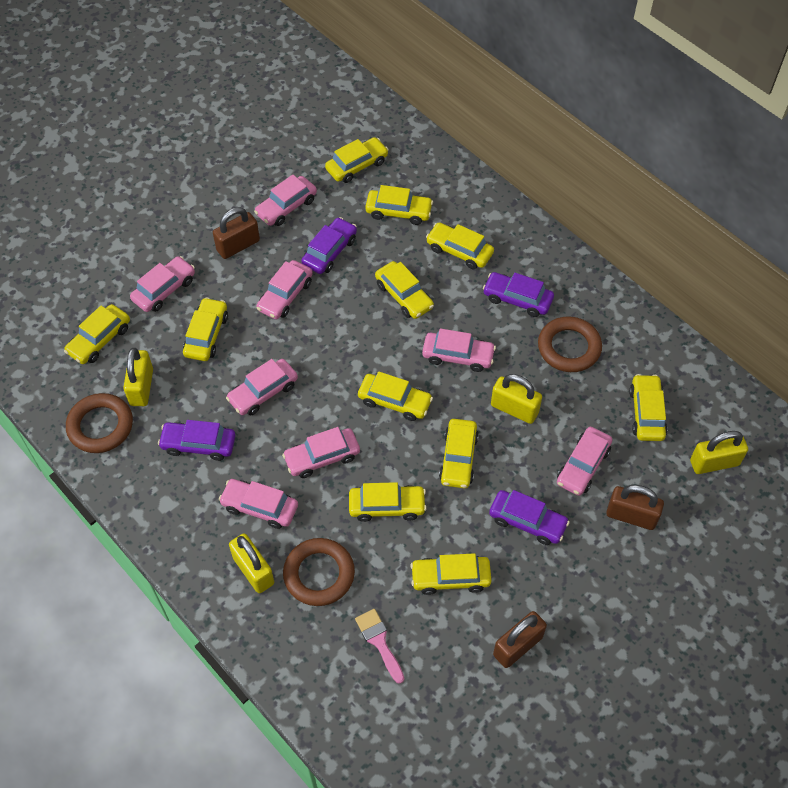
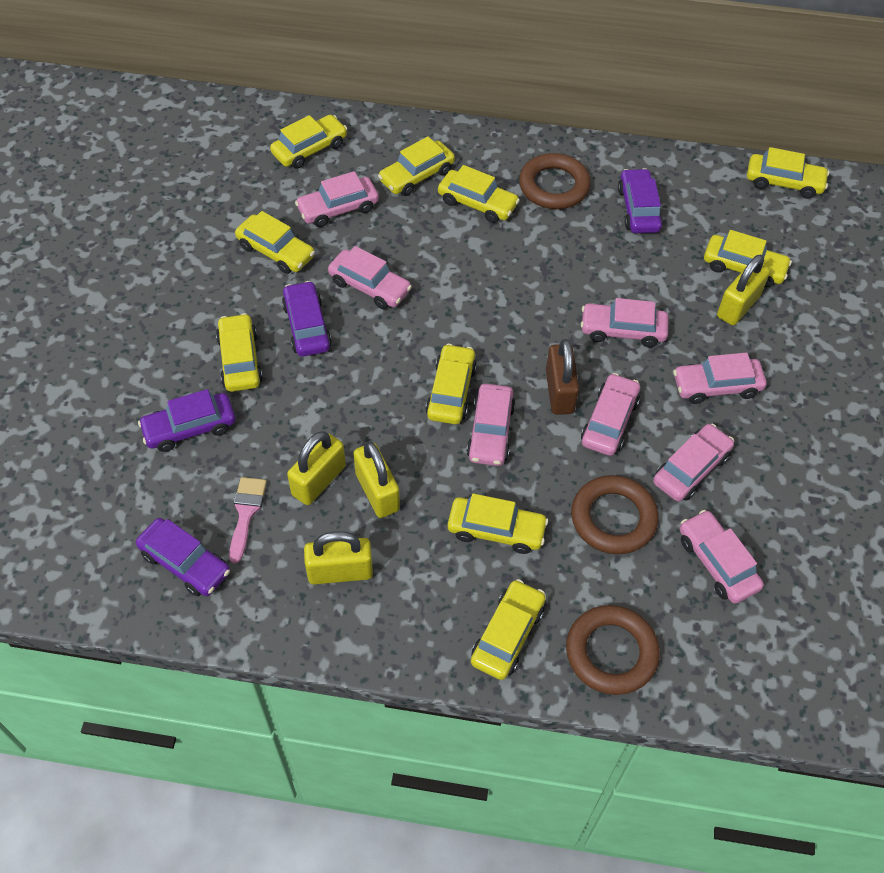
brown padlock: [213,207,260,259] [493,611,547,668] [606,485,664,530] = 3 -> [546,339,579,415] = 1
yellow car: [64,304,130,364] [183,297,228,361] [325,137,389,183] [349,482,427,522] [358,371,433,421] [365,185,433,225] [375,261,434,319] [410,553,492,595] [426,222,494,269] [439,419,479,488] [629,374,668,441] = 11 -> [216,313,263,392] [235,211,315,274] [270,115,347,169] [378,136,455,196] [426,344,477,424] [438,165,520,223] [448,493,548,554] [471,579,546,680] [704,230,792,287] [747,147,829,198] = 10

